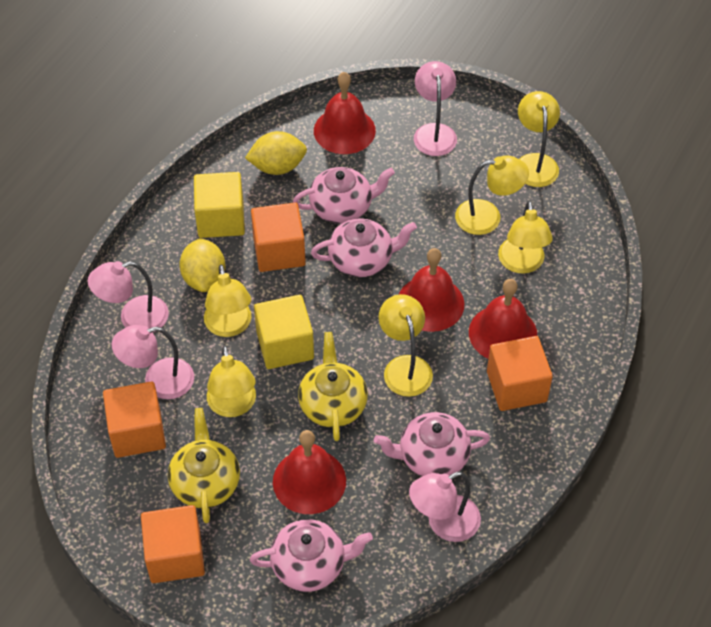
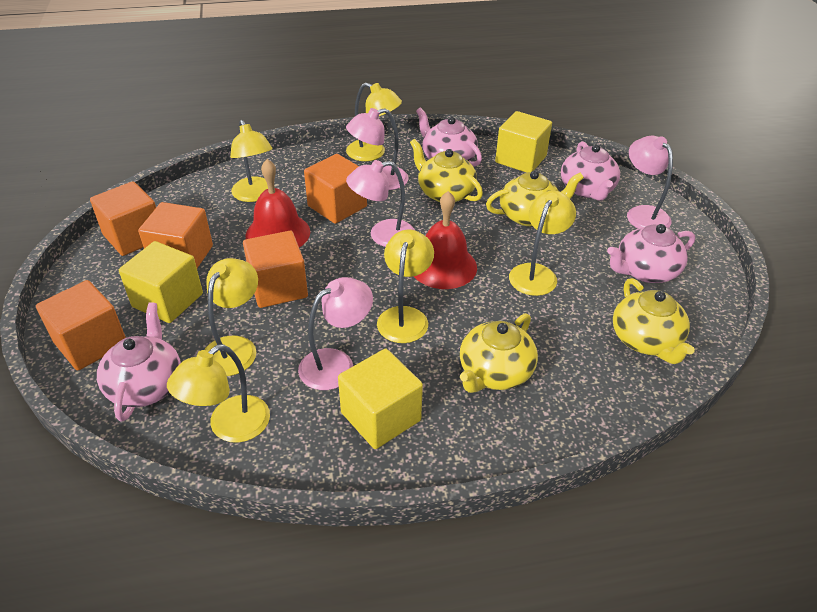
orange cube: [103,381,166,458] [141,505,205,583] [251,202,306,272] [487,336,553,411] = 4 -> [36,280,126,371] [90,181,156,256] [138,202,213,268] [243,231,308,308] [304,154,367,224] = 5
red bell: [273,430,346,514] [314,72,376,154] [399,248,464,332] [469,279,537,359] = 4 -> [245,159,310,247] [414,191,477,289] = 2
yellow cube: [194,172,245,238] [254,295,314,369] = 2 -> [119,241,203,323] [338,349,423,449] [495,111,552,173] = 3
yellow lemon: [179,238,225,292] [245,131,307,175] = 2 -> none = 0
yellow teapot: [168,408,240,523] [298,332,368,441] = 2 -> [410,139,483,202] [460,313,538,393] [486,171,584,226] [613,278,695,364] = 4

